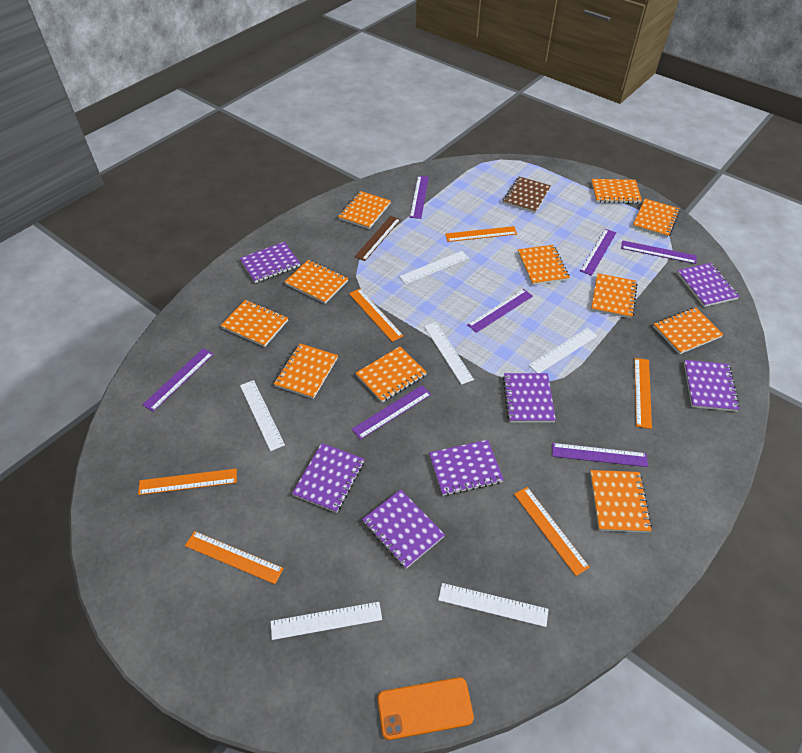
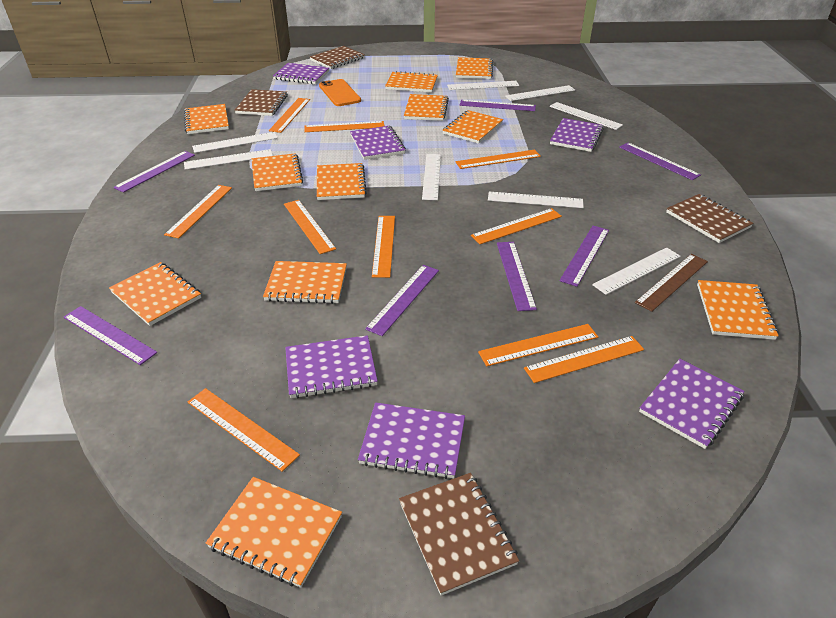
brown notebook: [503,177,551,213] = 1 -> [235,89,288,116] [310,46,365,69] [399,473,519,596] [666,194,753,243] = 4
orange ruler: [138,469,237,495] [185,531,284,584] [349,289,403,342] [445,226,517,242] [514,487,590,576] [634,358,652,429] = 6 -> [164,185,232,238] [188,388,300,472] [269,98,310,133] [284,200,336,254] [305,121,385,132] [372,216,395,278] [455,150,541,169] [471,208,562,244] [478,324,598,366] [524,336,644,383] = 10
purple notebook: [240,242,300,283] [292,443,364,513] [362,489,445,569] [429,440,504,496] [503,373,556,423] [677,263,740,307] [684,360,740,412] = 7 -> [273,63,329,84] [285,335,378,398] [350,126,406,160] [358,402,465,479] [550,118,604,152] [639,359,745,449] = 6
white ruler: [240,380,285,451] [271,602,382,640] [399,251,469,284] [424,322,474,385] [438,583,548,627] [529,328,597,373] = 6 -> [184,149,273,170] [192,132,278,153] [422,154,441,200] [447,81,519,90] [488,192,584,208] [505,85,575,101] [550,102,623,130] [592,247,681,295] = 8

